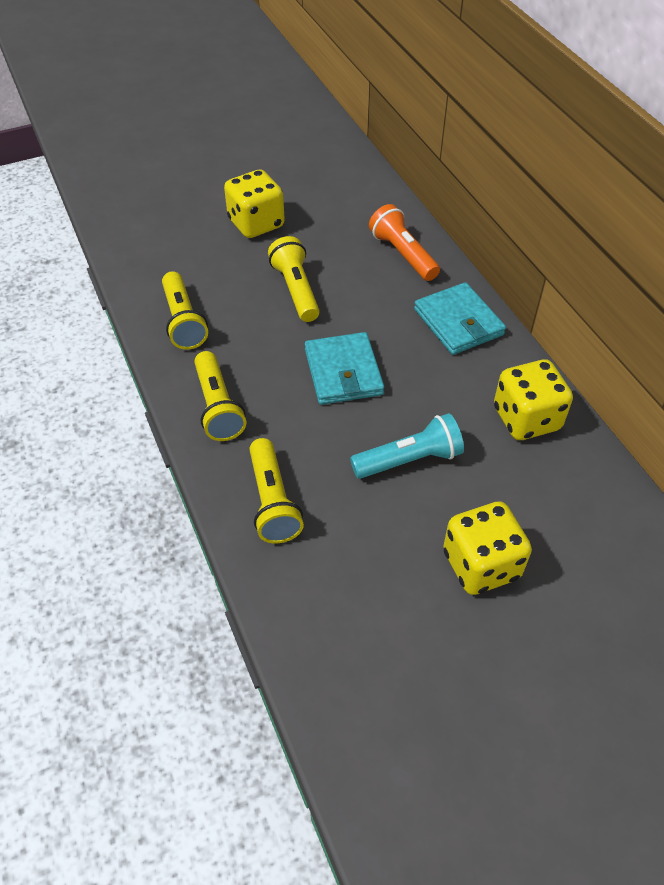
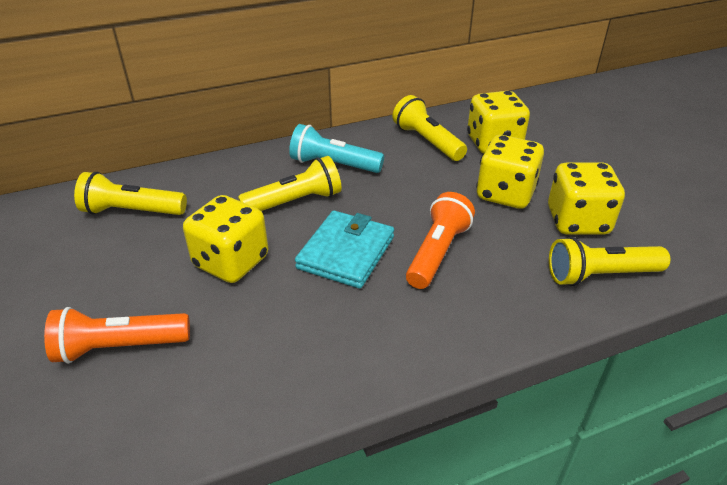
orange flashlight: [369,204,440,281] = 1 -> [44,307,190,364] [406,192,475,289] = 2
turquoise wallet: [305,332,384,405] [414,282,506,355] = 2 -> [295,211,394,289] = 1
yellow dice: [224,170,285,238] [443,501,532,595] [494,359,573,440] = 3 -> [183,195,268,283] [467,91,530,153] [476,135,544,209] [548,162,625,235] = 4

